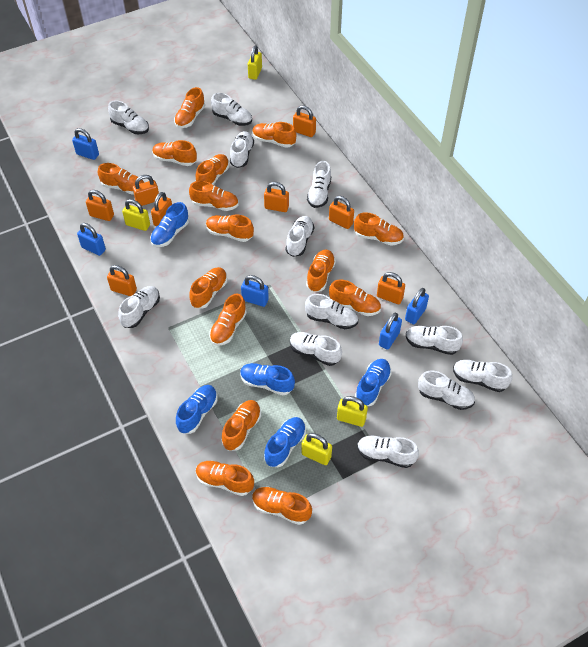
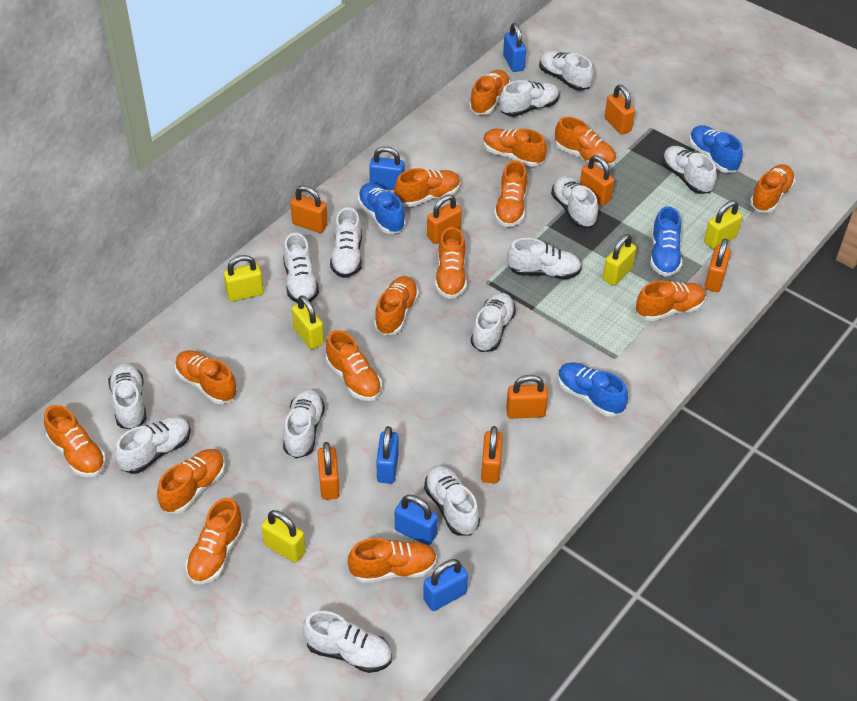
blue shoe: [150,202,189,247] [176,385,218,434] [240,363,295,395] [264,417,306,467] [355,359,392,406] = 5 -> [358,183,406,234] [558,362,628,417] [650,206,682,276] [689,125,743,173] = 4
white shoe: [108,100,149,134] [118,286,160,328] [211,93,252,126] [230,131,254,168] [286,216,314,257] [290,332,342,366] [305,294,358,329] [307,161,331,208] [357,435,419,468] [406,326,463,355] [418,371,475,410] [453,360,512,392] = 12 -> [108,363,146,429] [115,417,191,474] [283,233,319,303] [283,389,325,459] [303,611,392,673] [330,207,362,278] [424,466,480,536] [471,293,516,352] [499,80,559,117] [507,238,582,280] [539,50,593,91] [551,176,598,228] [662,146,717,194] = 13
yellow padlock: [122,199,150,231] [248,45,262,80] [301,433,332,465] [337,396,368,427] = 4 -> [224,255,264,302] [261,510,306,563] [292,295,324,350] [603,234,637,286] [704,200,742,249] = 5

